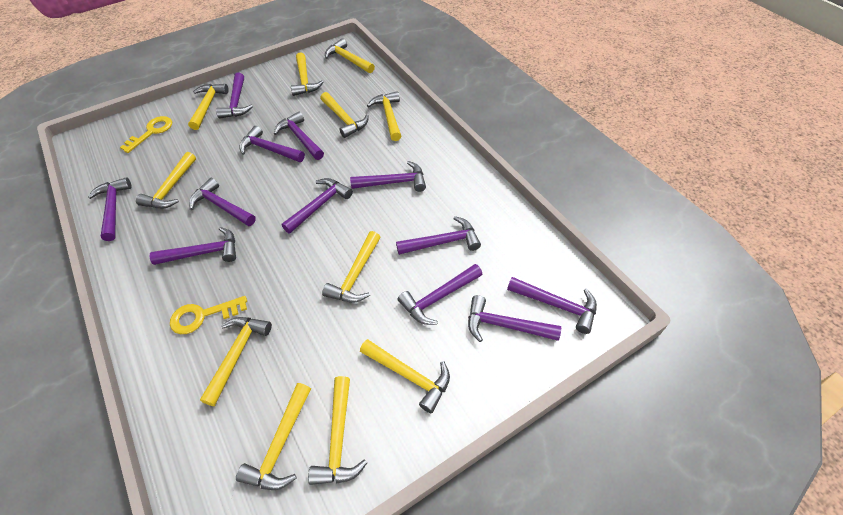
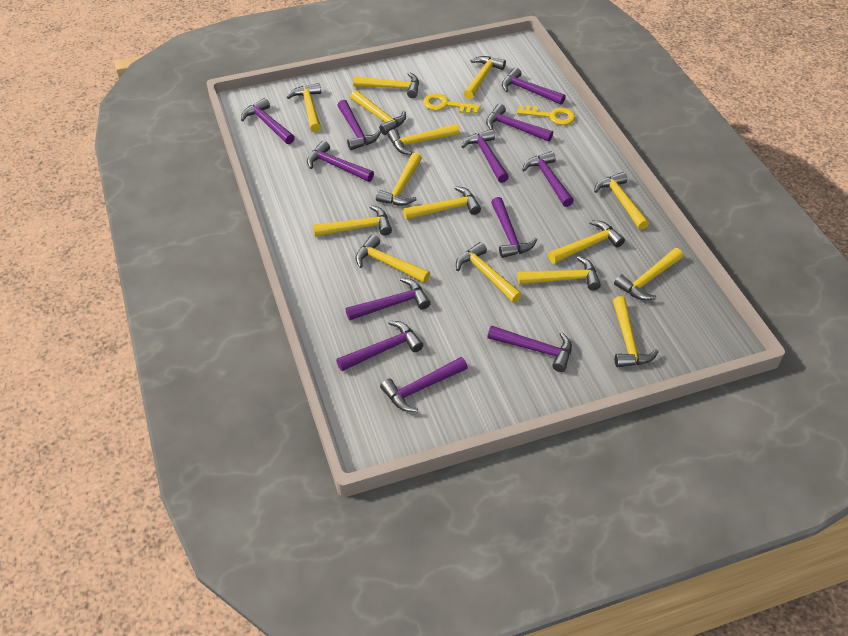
yellow hammer: [136,152,196,208] [188,84,229,130] [200,317,272,406] [236,383,311,490] [291,53,324,96] [308,376,367,485] [320,92,369,138] [322,231,380,302] [325,38,375,73] [360,339,450,413] [367,91,401,141] = 11 -> [287,83,321,133] [313,205,392,237] [350,90,406,135] [353,72,419,98] [355,235,430,283] [376,153,422,206] [388,124,460,155] [403,186,481,220] [456,242,522,303] [464,56,506,99] [517,256,601,290] [548,221,625,264] [594,172,649,230] [613,296,659,368] [614,248,683,300] = 15

